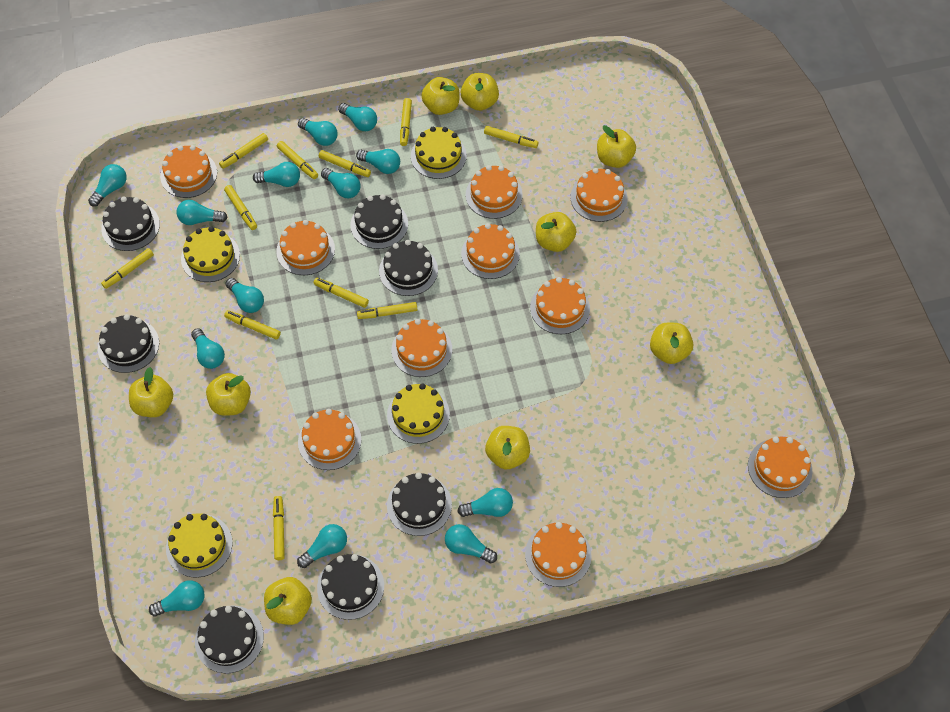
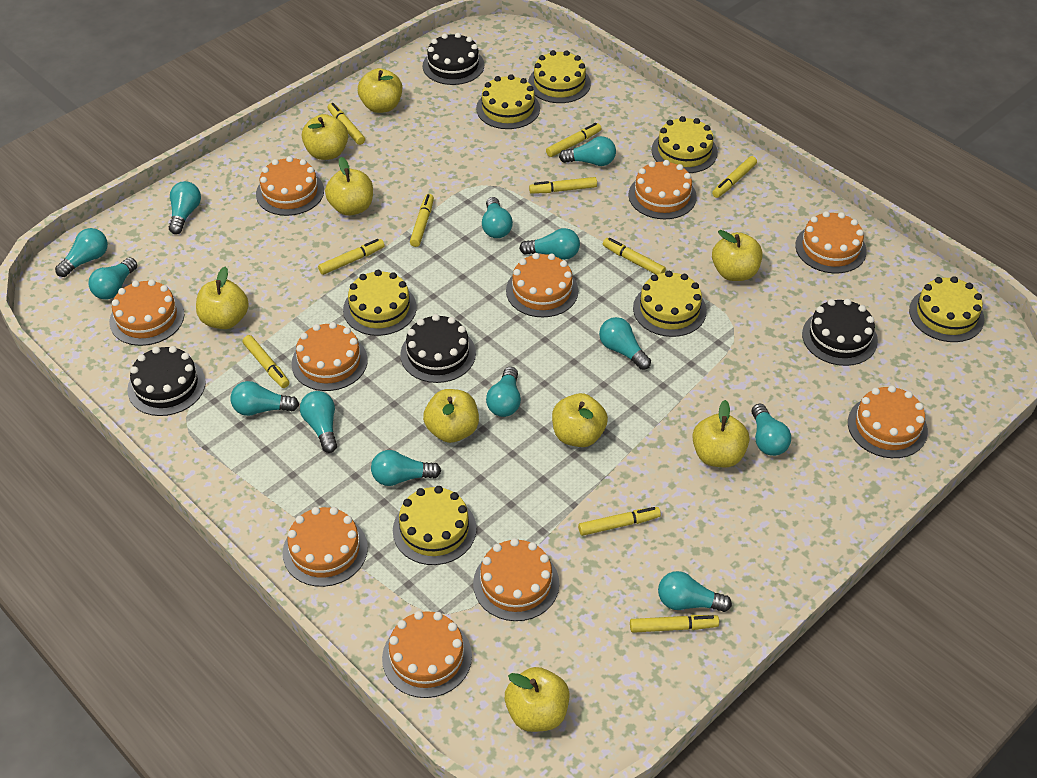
black cake: [98,314,159,373] [101,197,160,251] [195,605,264,673] [317,554,384,620] [350,194,408,249] [379,240,438,296] [387,472,452,536] = 7 -> [127,346,206,416] [400,314,476,383] [423,33,484,85] [802,299,878,366] = 4
yellow cake: [166,513,233,578] [181,226,240,282] [387,383,450,444] [411,127,467,179] = 4 -> [343,270,417,336] [393,486,476,565] [476,74,540,129] [528,50,591,103] [633,271,707,337] [652,116,718,173] [909,276,984,342] = 7
yellow marker: [101,248,154,289] [219,133,268,169] [224,185,257,230] [224,310,281,340] [273,496,285,560] [277,141,318,179] [313,278,369,308] [319,150,371,177] [357,302,417,319] [400,98,412,146] [484,126,538,148] = 11 -> [243,335,290,388] [318,239,385,275] [328,103,365,145] [410,194,434,247] [529,177,597,194] [546,123,602,157] [578,507,661,536] [603,238,666,275] [630,615,719,633] [712,156,757,198] = 10

